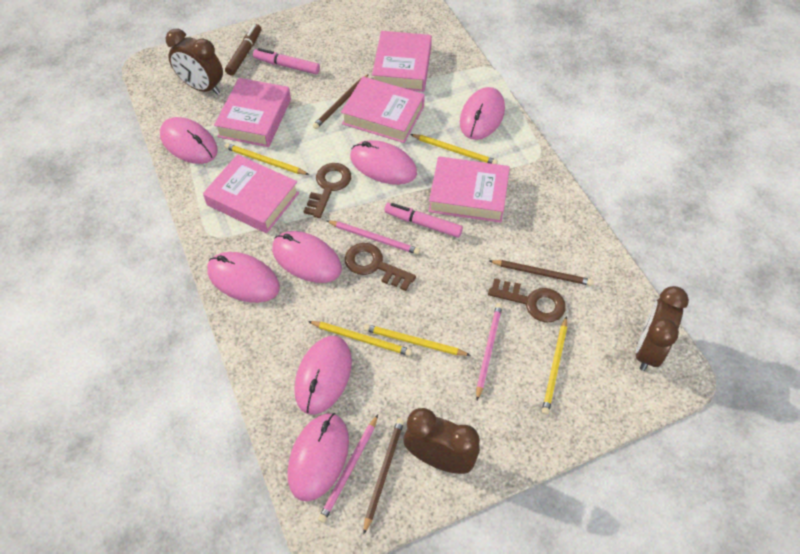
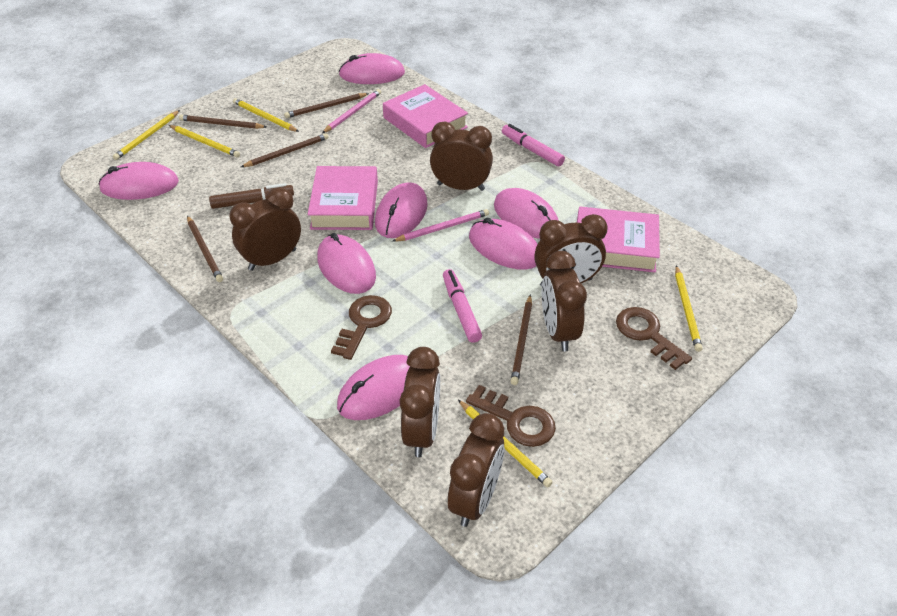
brown clock: [166,29,223,95] [403,408,480,474] [636,286,689,371] = 3 -> [229,187,301,271] [400,347,440,457] [430,122,493,191] [448,413,505,527] [534,214,608,287] [542,251,587,352] = 6
brown pencil: [313,74,369,129] [363,418,404,535] [489,260,593,286] = 3 -> [179,115,266,129] [187,216,223,282] [241,133,329,167] [284,93,369,118] [510,294,532,385] = 5
pink book: [203,154,299,233] [214,78,291,147] [341,77,425,143] [372,31,432,92] [429,156,510,223] = 5 -> [308,166,378,230] [383,84,468,148] [577,207,660,272] = 3
pink pencil: [318,415,378,523] [327,220,420,255] [476,303,503,400] = 3 -> [322,89,381,133] [393,209,489,242] = 2

